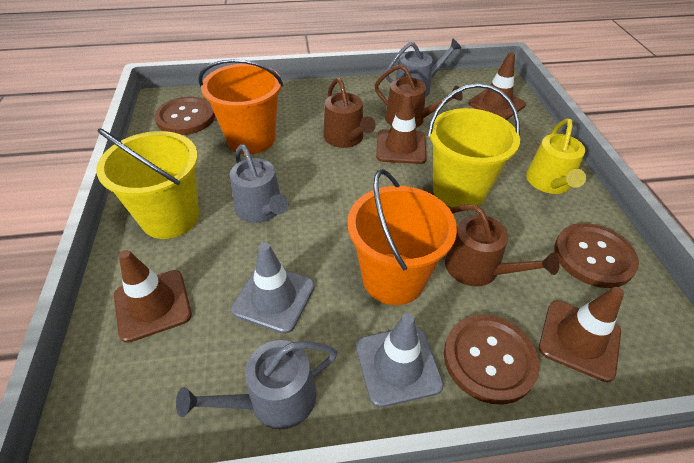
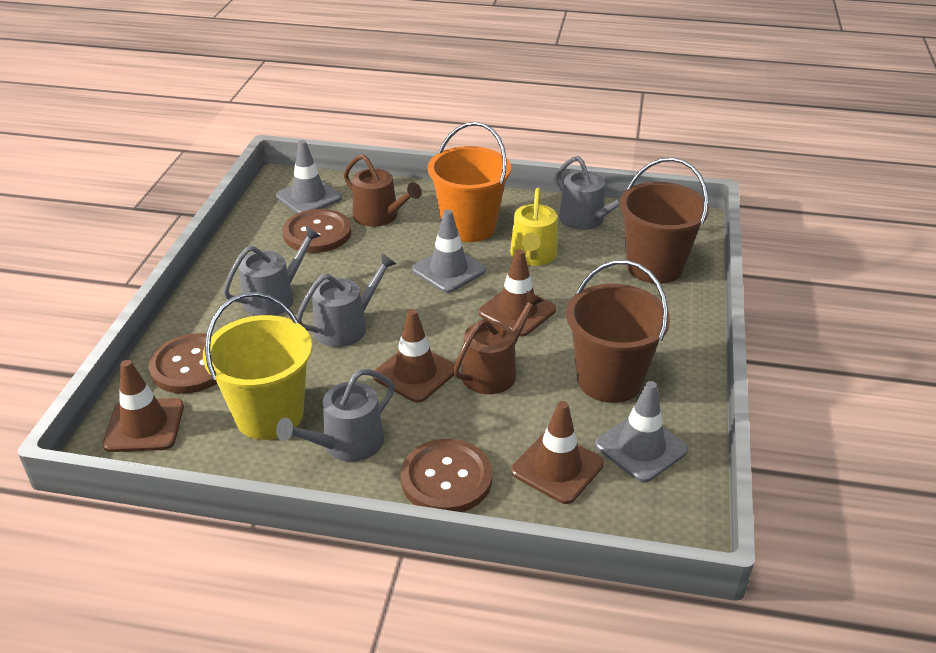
brown bucket: none = 0 -> [566,260,670,403] [619,157,709,284] = 2
brown watering can: [323,78,376,148] [375,64,463,128] [445,205,560,286] = 3 -> [344,154,422,227] [453,291,543,394] = 2
grey traffic cone: [231,242,315,334] [356,313,444,407] = 2 -> [276,140,342,213] [412,210,486,293] [595,381,688,483] = 3
grey watering can: [176,340,337,429] [230,144,288,223] [386,38,461,97] = 3 -> [223,226,321,316] [276,369,394,462] [296,254,396,347] [556,156,625,230] = 4
orange bucket: [198,59,283,154] [347,169,457,305] = 2 -> [428,122,511,242] = 1
yellow bucket: [96,129,199,239] [428,83,520,208] = 2 -> [203,292,312,440] = 1

